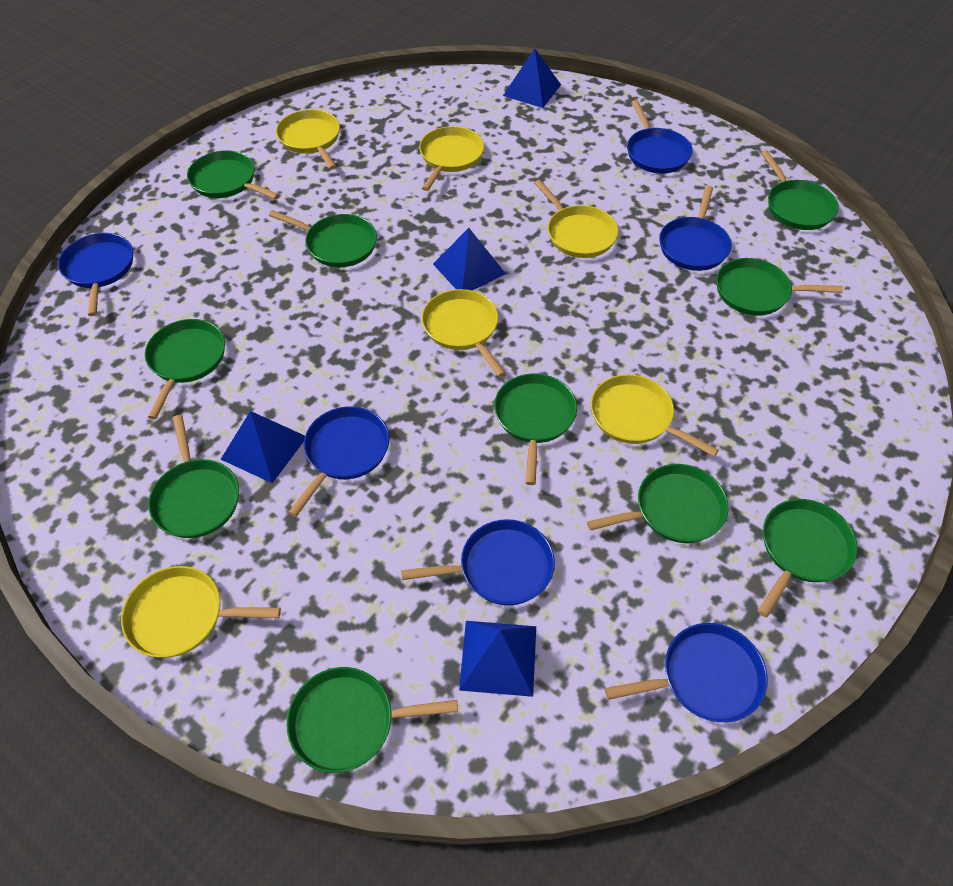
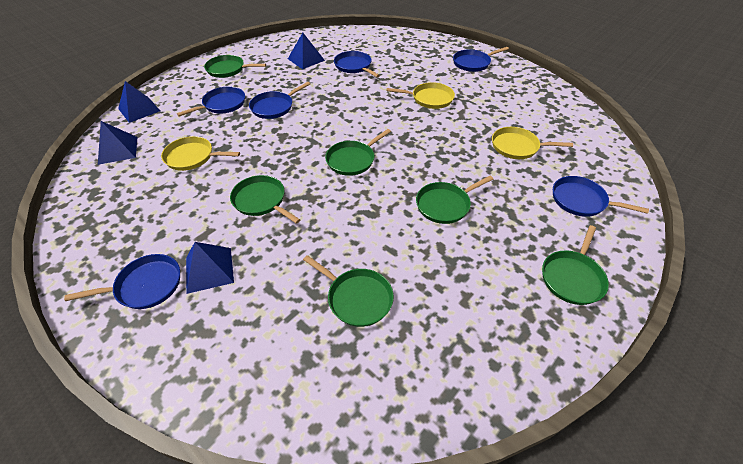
green pan: [145,319,225,419] [148,415,239,538] [187,150,279,199] [269,210,377,267] [286,667,458,773] [494,374,577,485] [587,464,728,543] [716,258,843,316] [758,499,858,618] [761,151,839,230] = 10 -> [204,55,266,78] [230,175,300,224] [303,255,394,327] [325,129,391,176] [416,176,493,224] [542,225,609,305] = 6
yellow pan: [121,566,281,658] [276,109,340,169] [419,126,484,191] [422,289,506,377] [534,180,618,258] [591,374,719,457] = 6 -> [161,136,240,171] [387,82,455,109] [492,127,573,159] = 3

